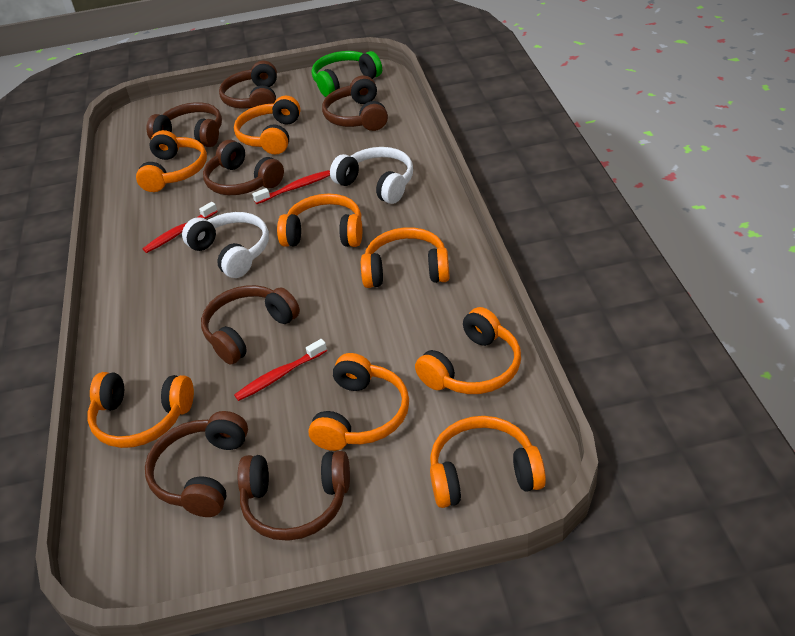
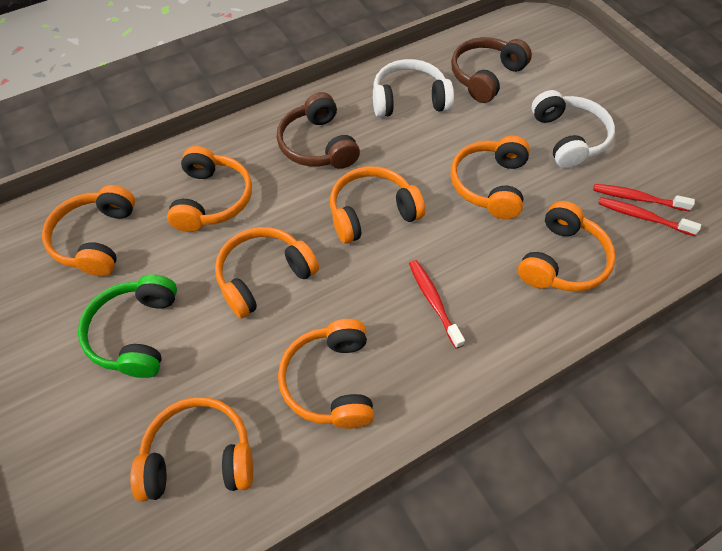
brown headphones: [145,411,248,517] [146,102,222,147] [201,285,300,365] [203,139,284,195] [219,61,277,109] [237,451,350,541] [322,75,388,131] = 7 -> [277,92,360,169] [451,37,532,103] = 2

